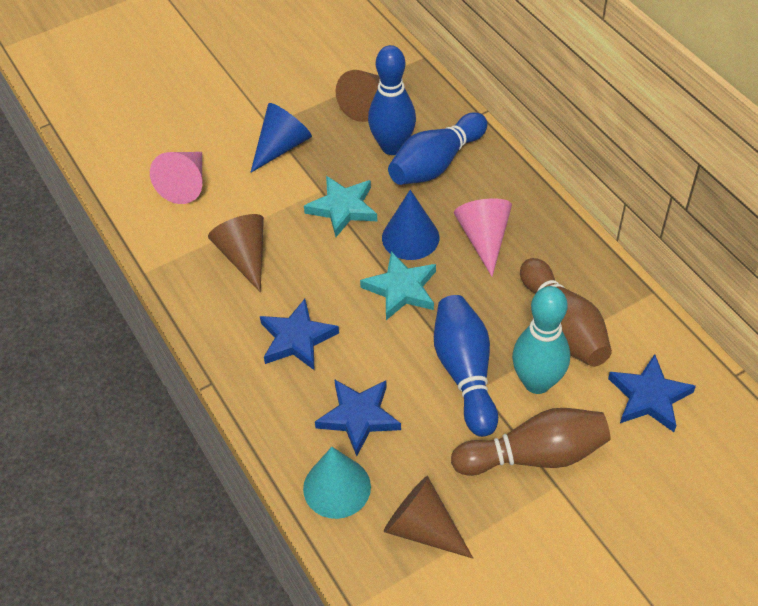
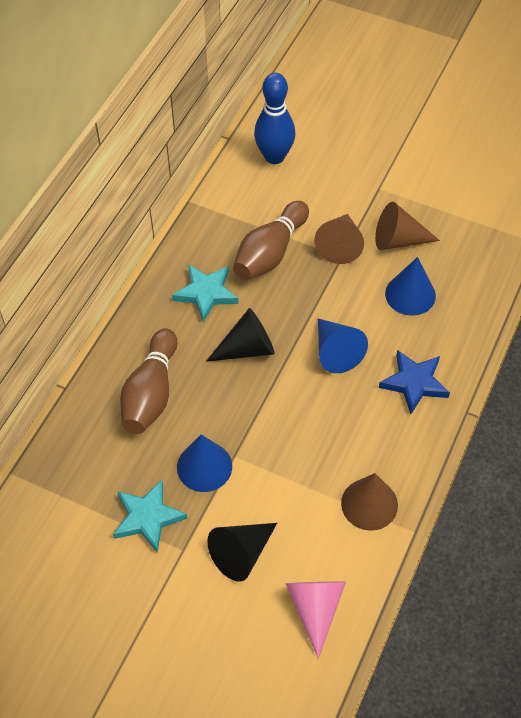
black cone: none = 0 -> [206,308,275,362] [207,523,277,582] = 2
blue bowling pin: [368,45,416,155] [388,112,488,185] [434,295,498,437] = 3 -> [254,73,295,164] = 1
blue cone: [250,103,312,173] [382,190,439,260] = 2 -> [177,435,232,492] [318,318,368,373] [385,257,436,316] = 3
blue star: [260,299,339,371] [315,379,401,456] [608,354,696,432] = 3 -> [379,350,450,414] = 1
pink cone: [150,152,202,204] [454,198,512,277] = 2 -> [285,582,346,659] = 1
turquoise bowling pin: [512,286,570,394] = 1 -> none = 0
turquoise cone: [303,447,371,519] = 1 -> none = 0

